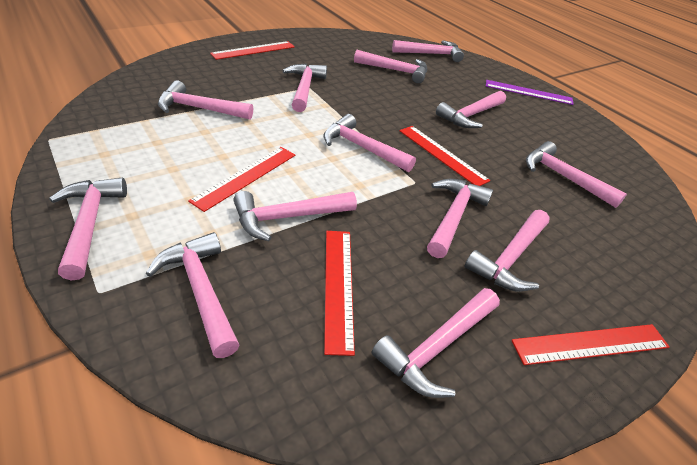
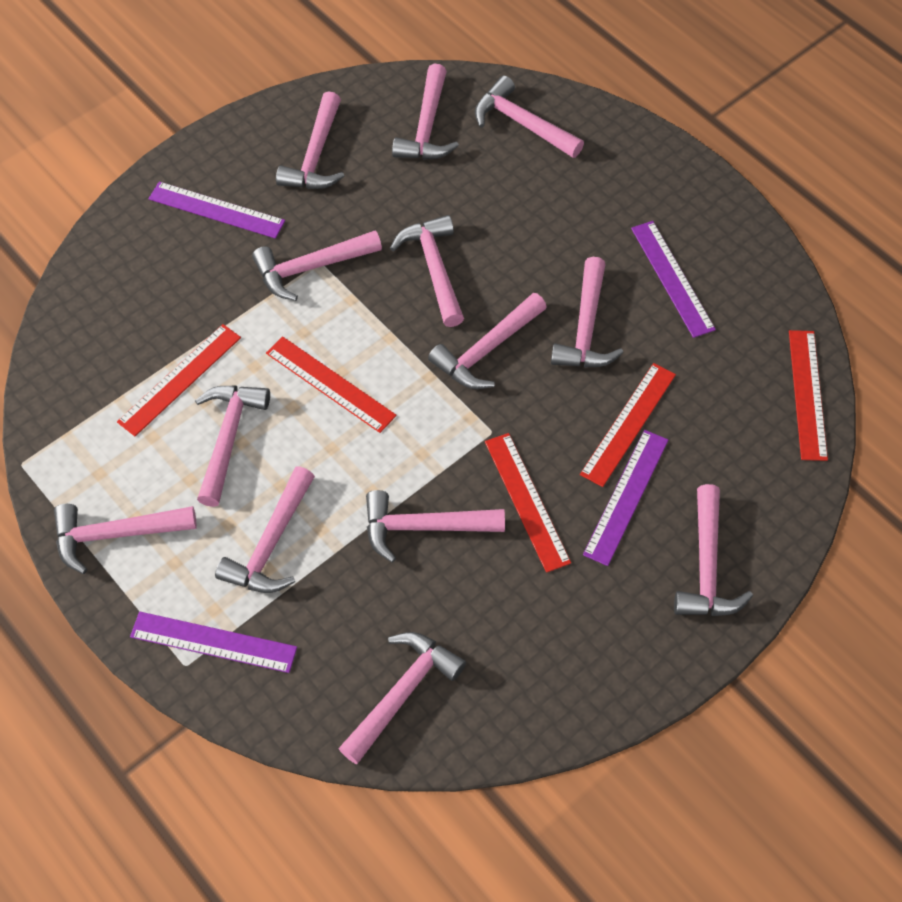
purple ruler: [486,80,574,105] = 1 -> [130,611,297,673] [149,182,285,239] [583,430,668,566] [631,221,716,338] = 4

